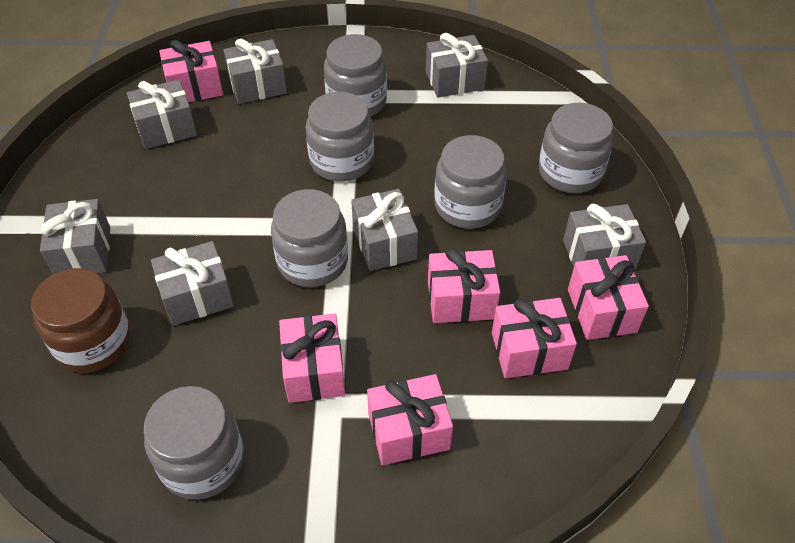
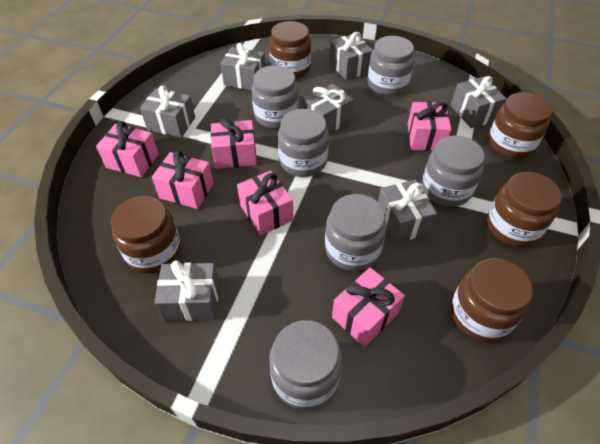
brown jar: [31,268,131,373] = 1 -> [111,196,181,273] [269,21,311,79] [451,258,533,342] [487,172,562,247] [488,92,552,159] = 5

